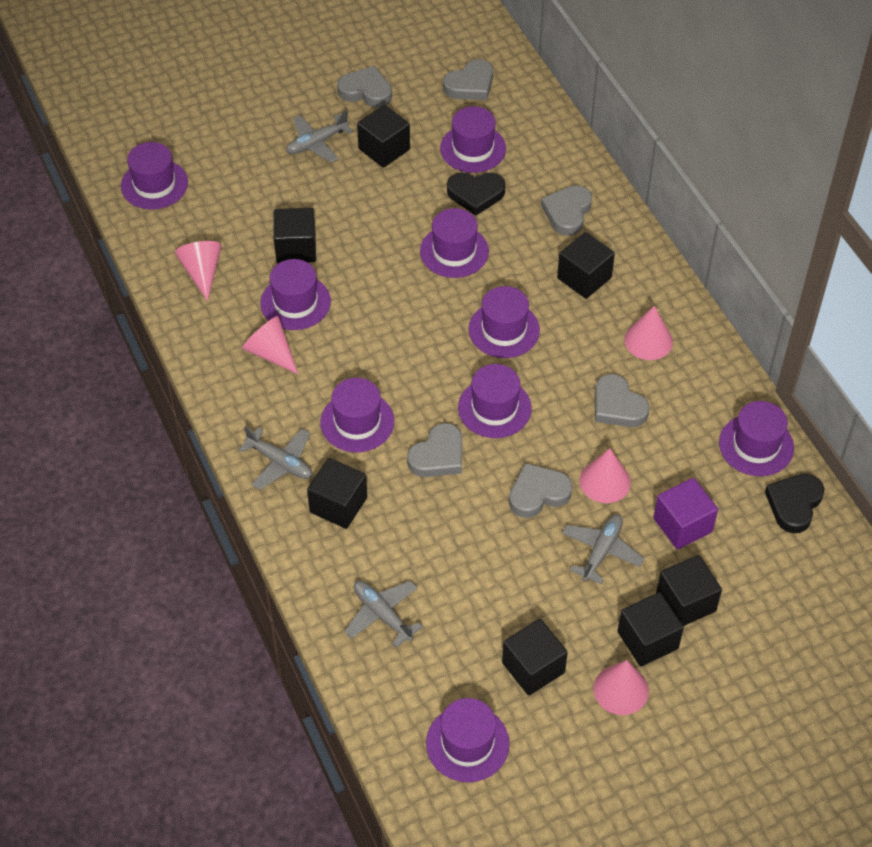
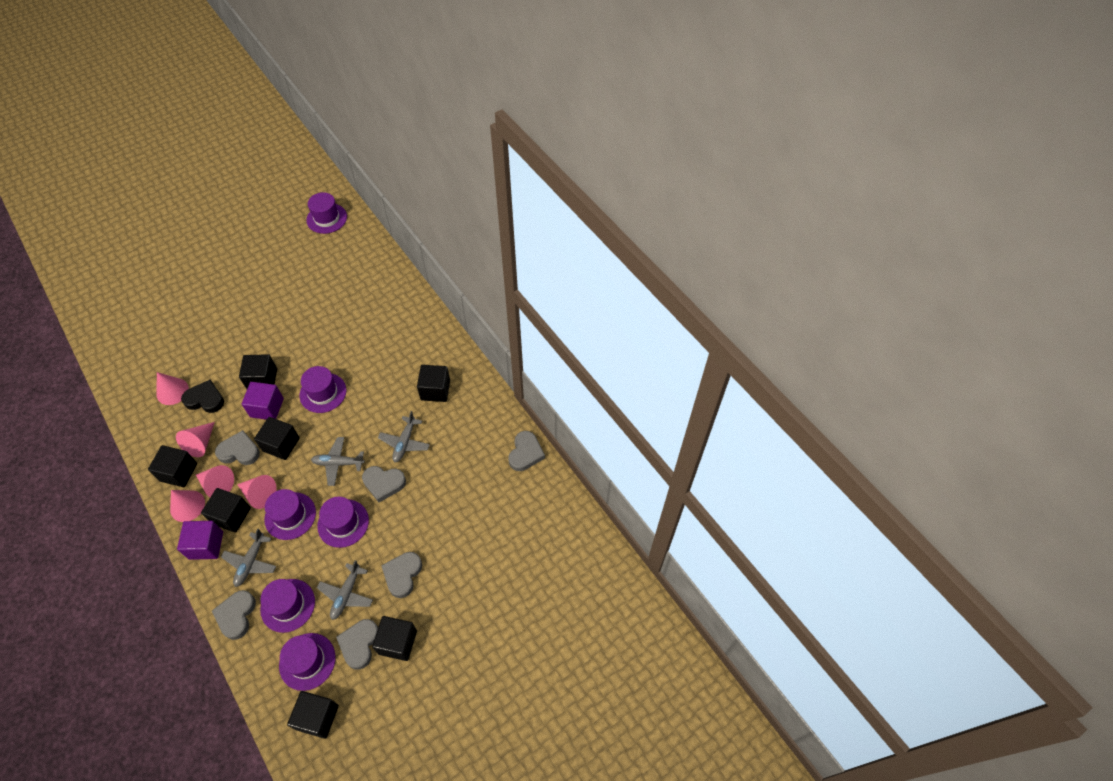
black heart: [447,172,506,215] [765,474,824,533] = 2 -> [181,380,224,413] = 1
purple cube: [653,478,718,549] = 1 -> [177,521,223,560] [242,382,284,420] = 2
purple hat: [121,142,188,209] [260,259,331,330] [320,378,394,452] [420,208,489,278] [426,698,510,782] [440,106,506,173] [458,364,532,438] [468,286,540,358] [719,401,794,476] = 9 -> [260,579,315,633] [264,489,316,540] [279,633,336,691] [300,366,346,413] [306,192,347,234] [317,497,369,548] = 6

